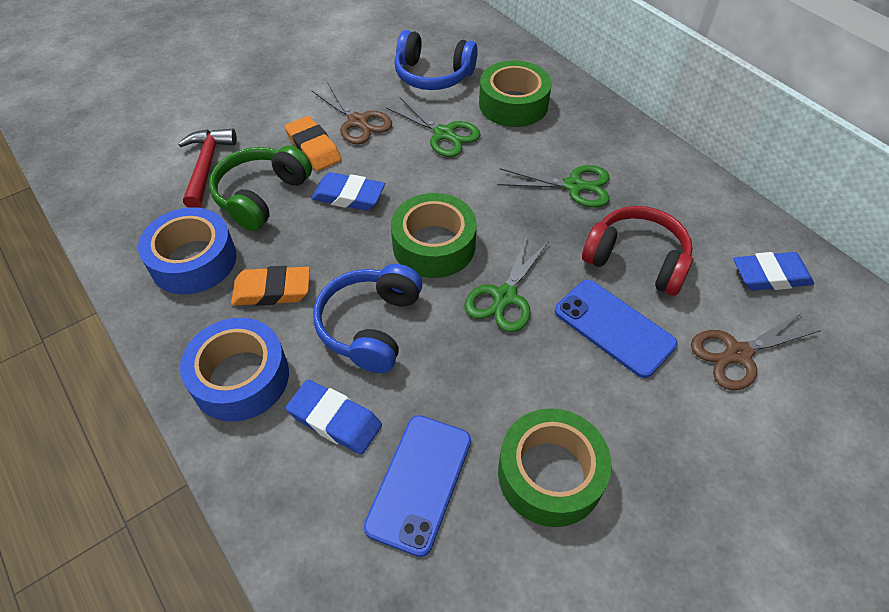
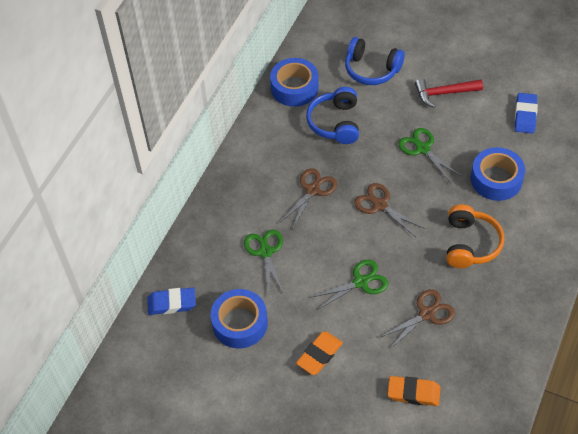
blue eraser: [286,379,382,455] [311,172,385,210] [733,252,814,291] = 3 -> [147,288,196,315] [515,93,538,134] = 2
blue phone: [364,415,471,557] [555,280,677,378] = 2 -> none = 0
blue tape: [138,207,237,294] [180,318,289,422] = 2 -> [211,289,268,349] [270,58,319,107] [471,147,525,201] = 3
brown scissors: [311,82,392,144] [691,313,821,390] = 2 -> [281,168,337,228] [354,183,425,236] [381,289,455,349] = 3
green headphones: [209,145,312,231] = 1 -> none = 0
green tape: [391,193,477,278] [479,60,552,127] [498,408,612,527] = 3 -> none = 0
orange headphones: none = 0 -> [447,204,505,268] = 1
red headphones: [582,206,693,296] = 1 -> none = 0

